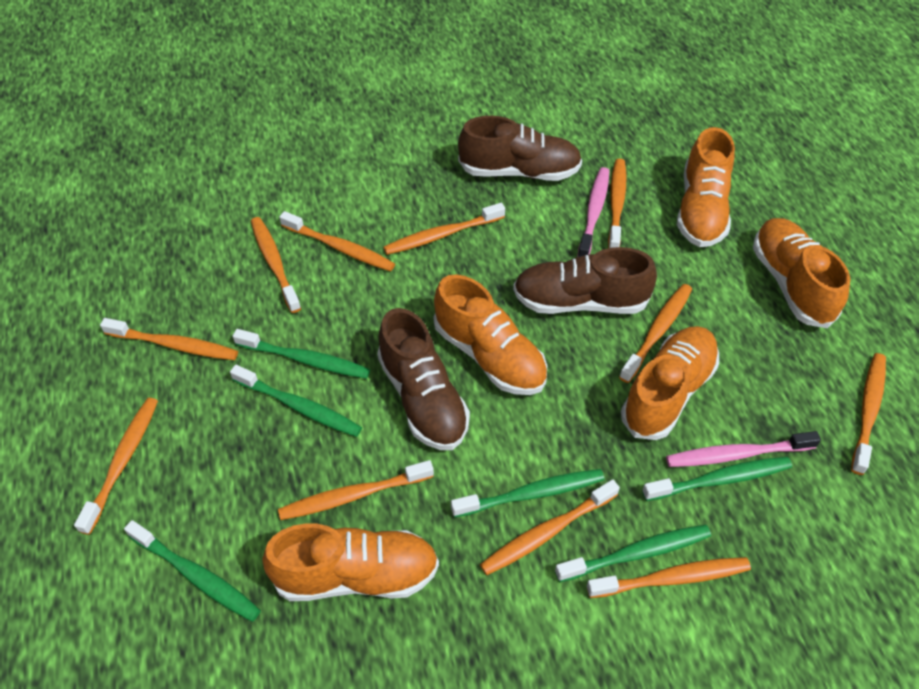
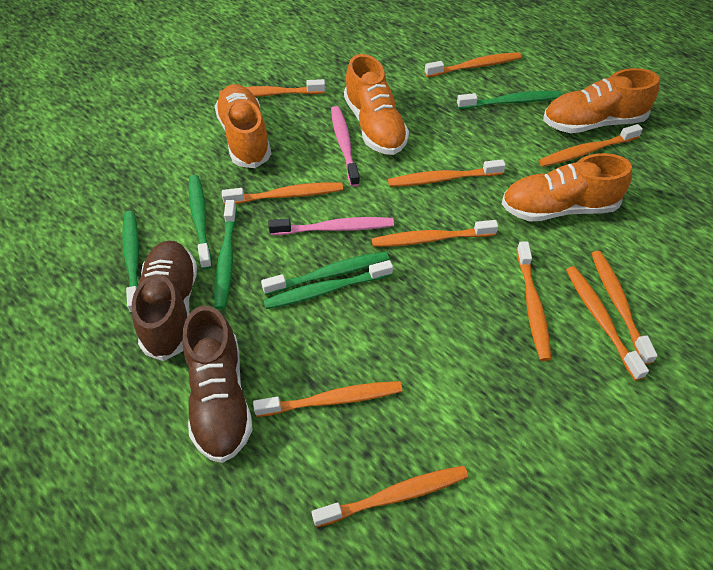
brown shoe: [377,308,470,450] [458,116,582,181] [513,247,657,314] = 3 -> [132,240,197,361] [183,306,253,463] = 2
orange shoe: [262,523,439,601] [434,274,547,395] [621,326,719,440] [677,127,735,247] [753,218,850,328] = 5 -> [215,84,271,168] [344,54,409,155] [501,153,632,222] [543,68,660,133] = 4

